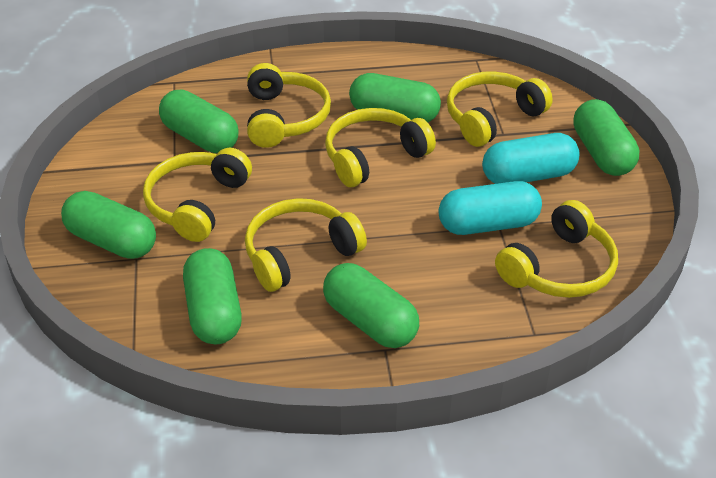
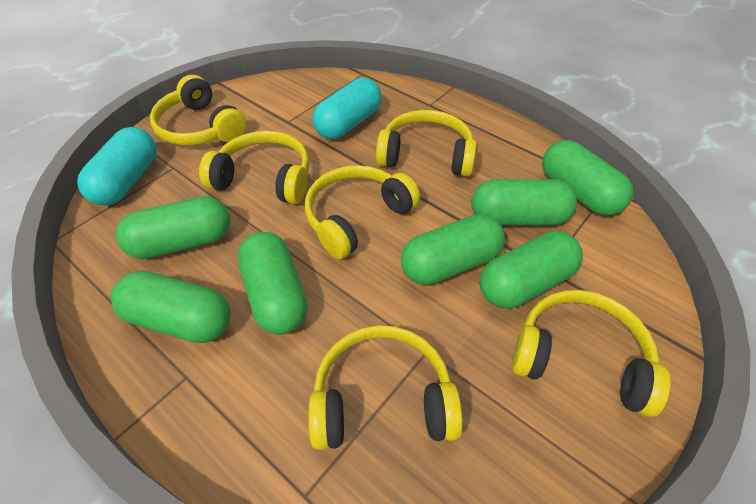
green capsule: [61,191,156,259] [159,89,238,153] [183,248,242,345] [323,263,419,348] [349,73,441,122] [573,99,639,176] = 6 -> [111,271,231,343] [116,196,231,259] [238,232,308,335] [401,214,505,285] [471,179,577,225] [479,231,583,309] [542,140,633,216] = 7

